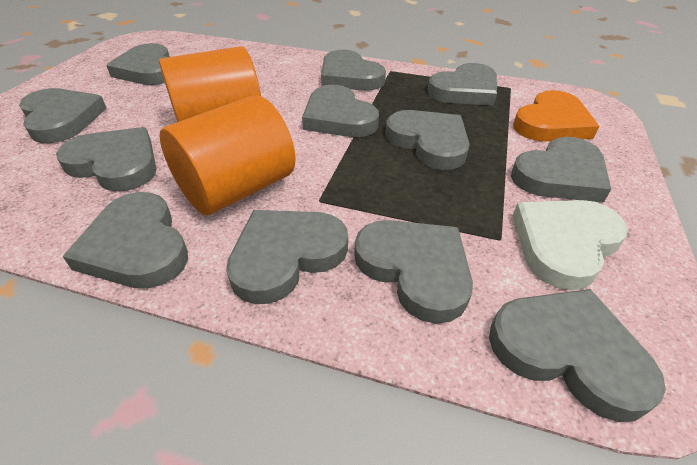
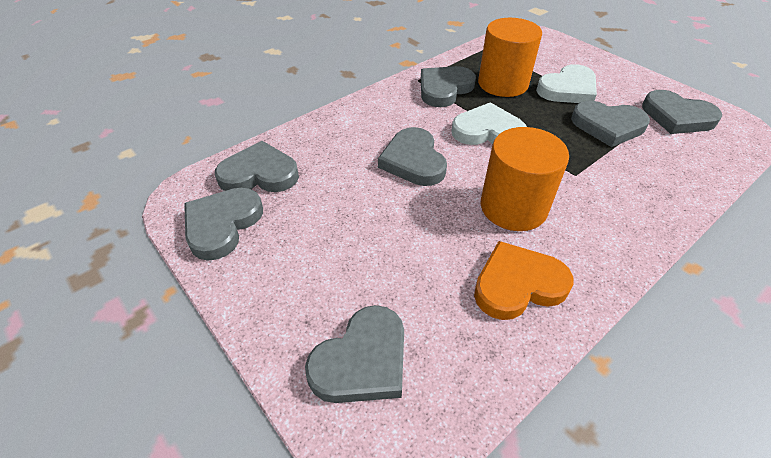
grey heart: [19,88,107,143] [56,127,157,192] [62,192,188,289] [106,43,170,85] [226,210,348,304] [302,85,379,137] [321,50,386,91] [354,220,473,324] [385,110,470,170] [427,63,497,106] [489,289,666,422] [511,137,611,203] = 12 -> [184,188,263,261] [215,141,299,192] [305,305,404,403] [378,127,447,186] [421,66,476,107] [571,101,650,147] [642,90,722,134] = 7
white heart: [512,200,628,290] = 1 -> [451,102,527,145] [536,64,597,103] = 2

